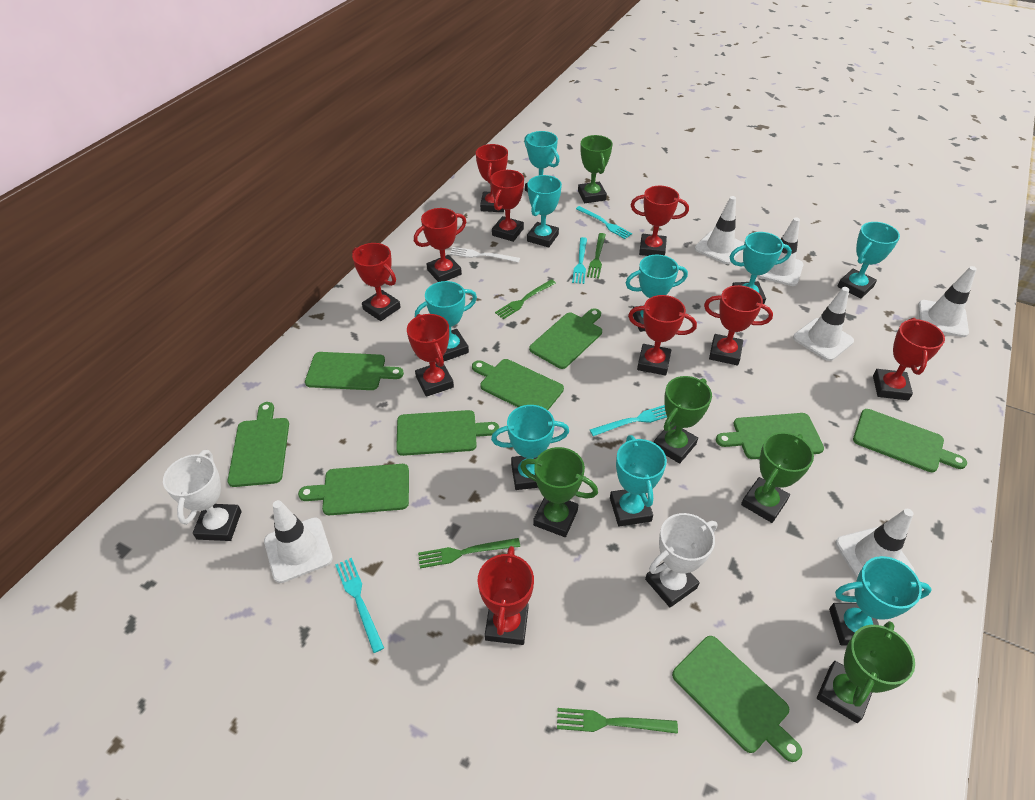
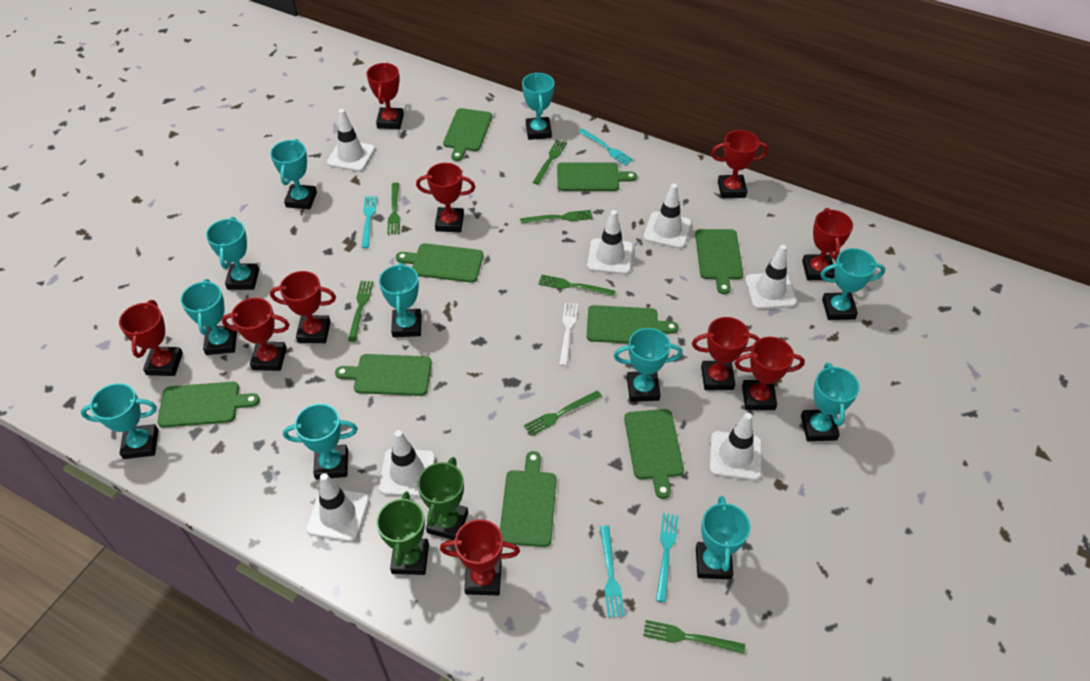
green fork: [418,538,520,568] [495,279,556,319] [557,708,678,734] [587,233,606,279] = 4 -> [348,281,373,342] [387,182,400,235] [520,210,593,224] [524,390,602,436] [533,140,567,185] [538,275,615,296] [643,620,745,654] = 7
green trophy: [520,447,598,537] [578,135,613,203] [654,376,712,464] [741,432,814,523] [817,621,915,723] = 5 -> [376,492,429,575] [417,457,468,540] = 2
turquoise trophy: [415,281,477,361] [491,405,569,490] [524,131,560,192] [527,175,562,248] [610,435,667,526] [626,255,688,332] [730,232,792,304] [829,556,932,645] [837,222,900,298] = 9 -> [81,383,158,459] [180,279,237,355] [206,217,259,290] [270,139,317,209] [283,404,358,480] [379,262,422,337] [522,72,555,140] [614,328,683,402] [696,496,750,580] [801,363,860,441] [820,248,885,320] = 11
white traffic cone: [264,500,333,583] [694,196,744,264] [757,217,804,286] [793,287,854,361] [835,509,915,578] [918,266,977,337] = 6 -> [306,473,369,542] [327,109,375,172] [379,430,435,497] [587,210,633,275] [644,183,692,249] [709,413,762,481] [745,245,797,309] = 7
white trophy: [163,450,242,541] [645,513,718,607] = 2 -> none = 0

